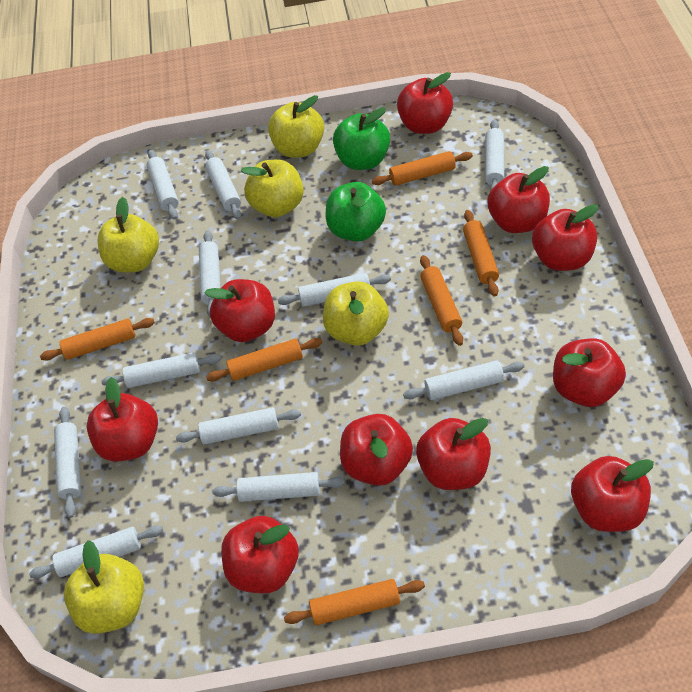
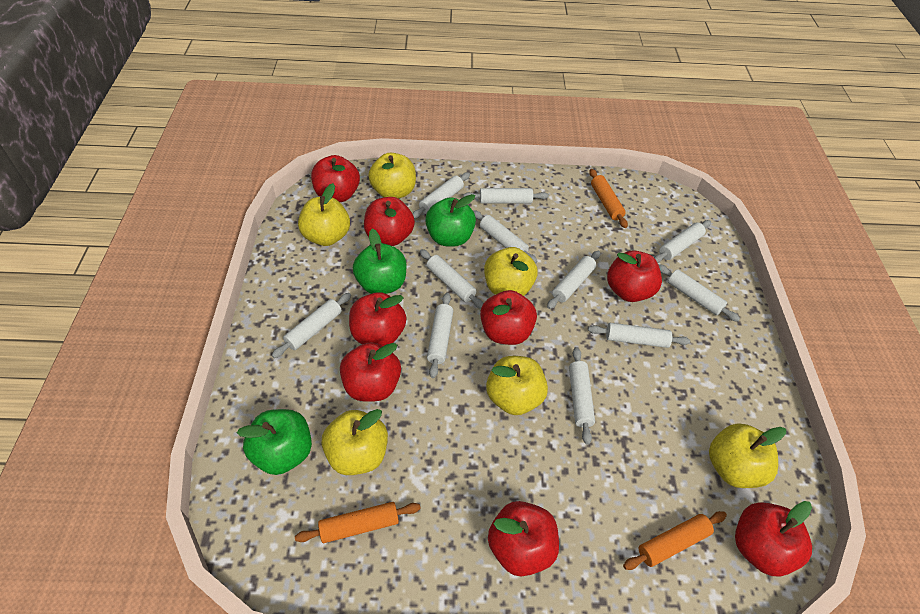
green apple: [326,182,386,242] [333,107,390,170] = 2 -> [237,409,312,475] [353,229,406,294] [425,194,476,246] = 3
orange rolling pin: [40,318,155,361] [206,338,322,381] [284,579,425,625] [372,151,473,186] [420,255,463,346] [463,210,499,297] = 6 -> [295,502,421,543] [589,169,628,228] [623,511,727,570] = 3
red apple: [87,377,158,462] [204,279,275,342] [221,516,299,593] [340,414,413,486] [397,72,453,134] [416,418,491,490] [487,166,550,233] [532,204,598,271] [553,338,626,407] [571,456,654,532] = 10 -> [311,155,360,202] [340,342,401,401] [349,292,406,346] [364,197,415,246] [480,290,537,345] [488,501,559,576] [607,250,662,302] [735,501,812,576] = 8
yellow apple: [64,540,144,634] [98,197,159,272] [241,159,304,217] [268,95,324,158] [323,281,389,346] = 5 -> [298,183,350,246] [322,409,388,475] [368,153,416,199] [484,247,537,296] [486,356,548,415] [709,423,786,488] = 6

